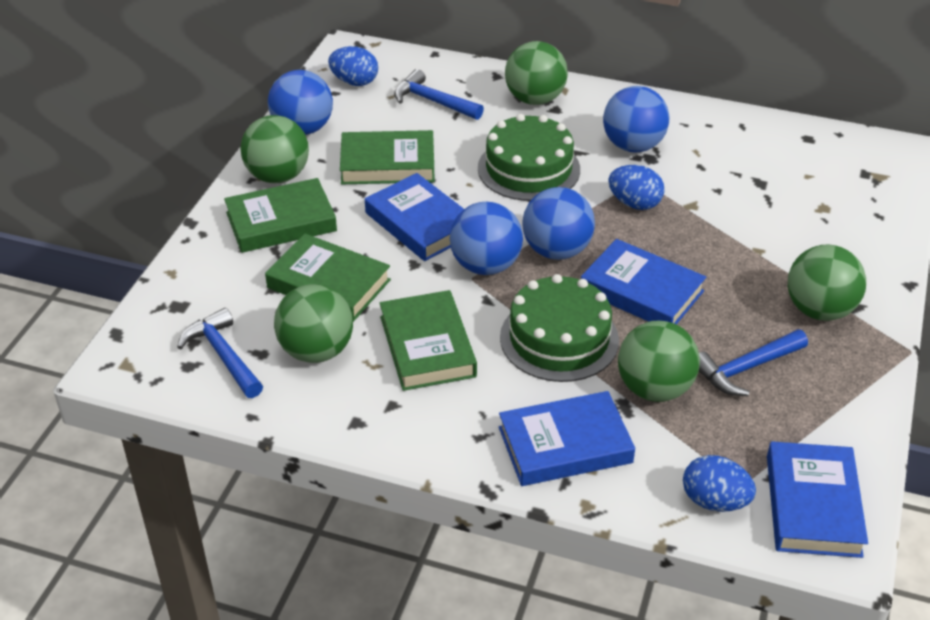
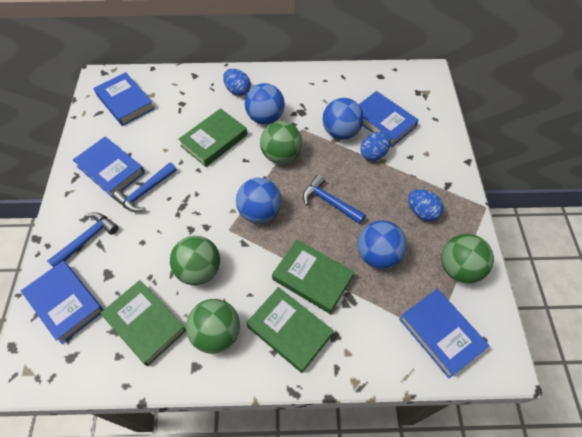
blue book: [365,173,464,261] [499,391,635,486] [581,239,706,325] [767,441,868,558] = 4 -> [21,261,104,344] [73,137,145,198] [94,72,155,126] [359,91,419,147] [399,289,489,378] = 5
green ball: [240,115,309,183] [274,284,353,363] [505,41,568,105] [618,321,700,402] [788,244,866,321] = 5 -> [170,236,220,285] [186,299,240,354] [260,121,302,164] [441,234,494,283] = 4
green cake: [478,114,580,201] [500,274,619,382] = 2 -> none = 0

